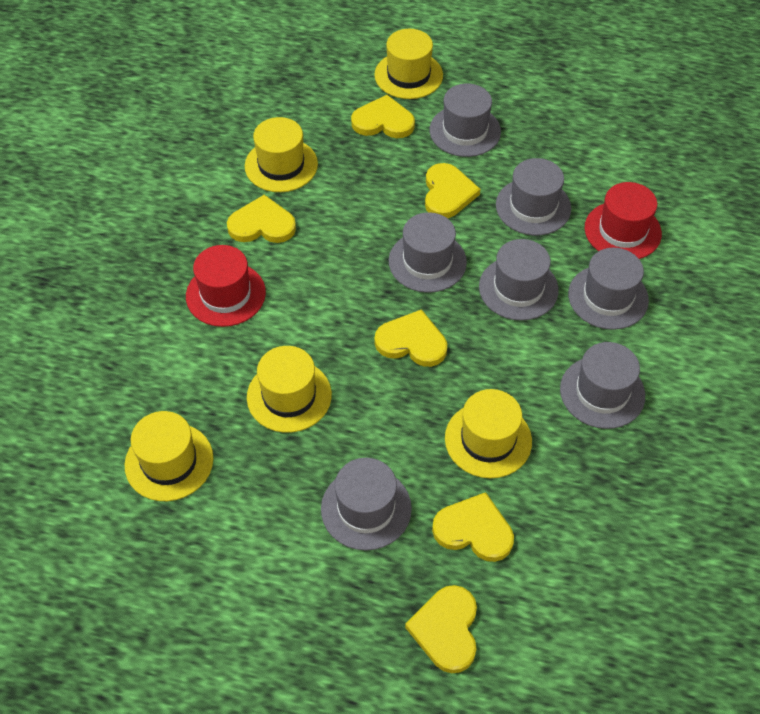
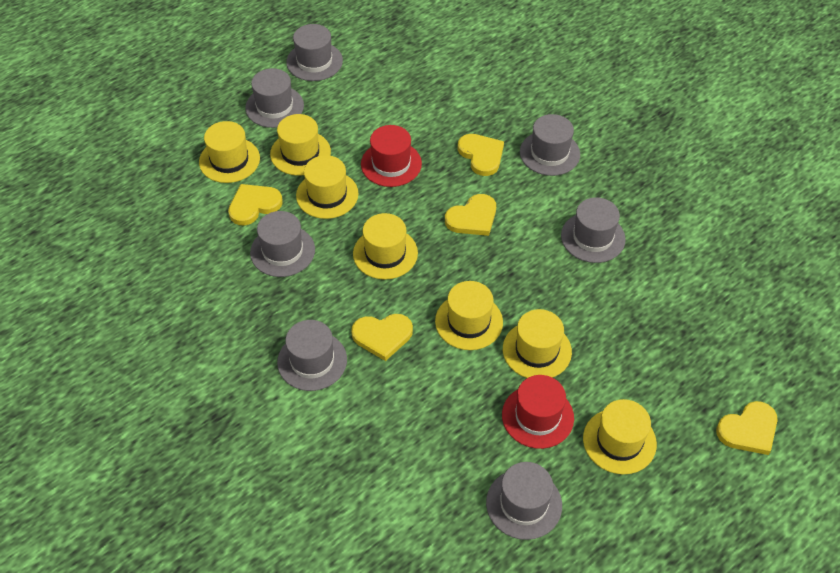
yellow hat: [125,411,214,501] [245,117,318,192] [247,346,332,433] [374,29,443,99] [445,389,532,478] = 5 -> [199,121,260,183] [270,114,331,176] [296,155,359,219] [353,213,418,280] [435,281,503,350] [503,309,572,378] [583,399,657,474] = 7
yellow heart: [227,195,296,243] [351,95,415,138] [375,309,447,367] [405,585,477,673] [425,163,481,218] [432,492,514,562] = 6 -> [228,184,283,225] [351,314,413,361] [445,194,496,236] [457,134,504,176] [716,401,778,455] = 5

